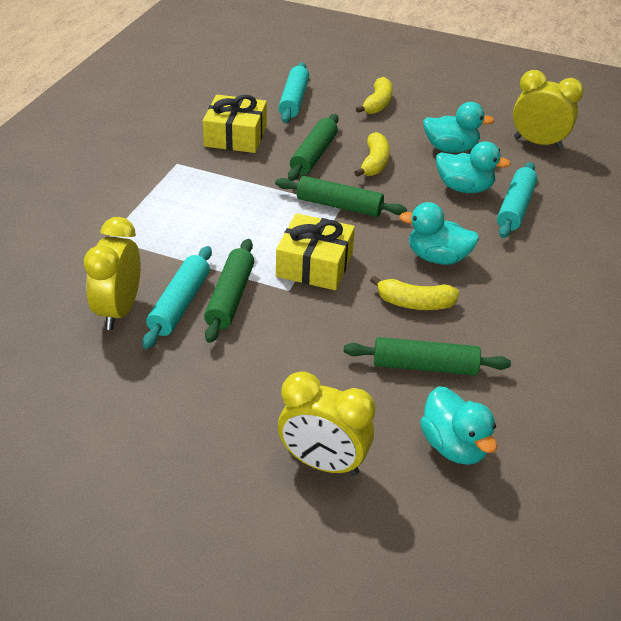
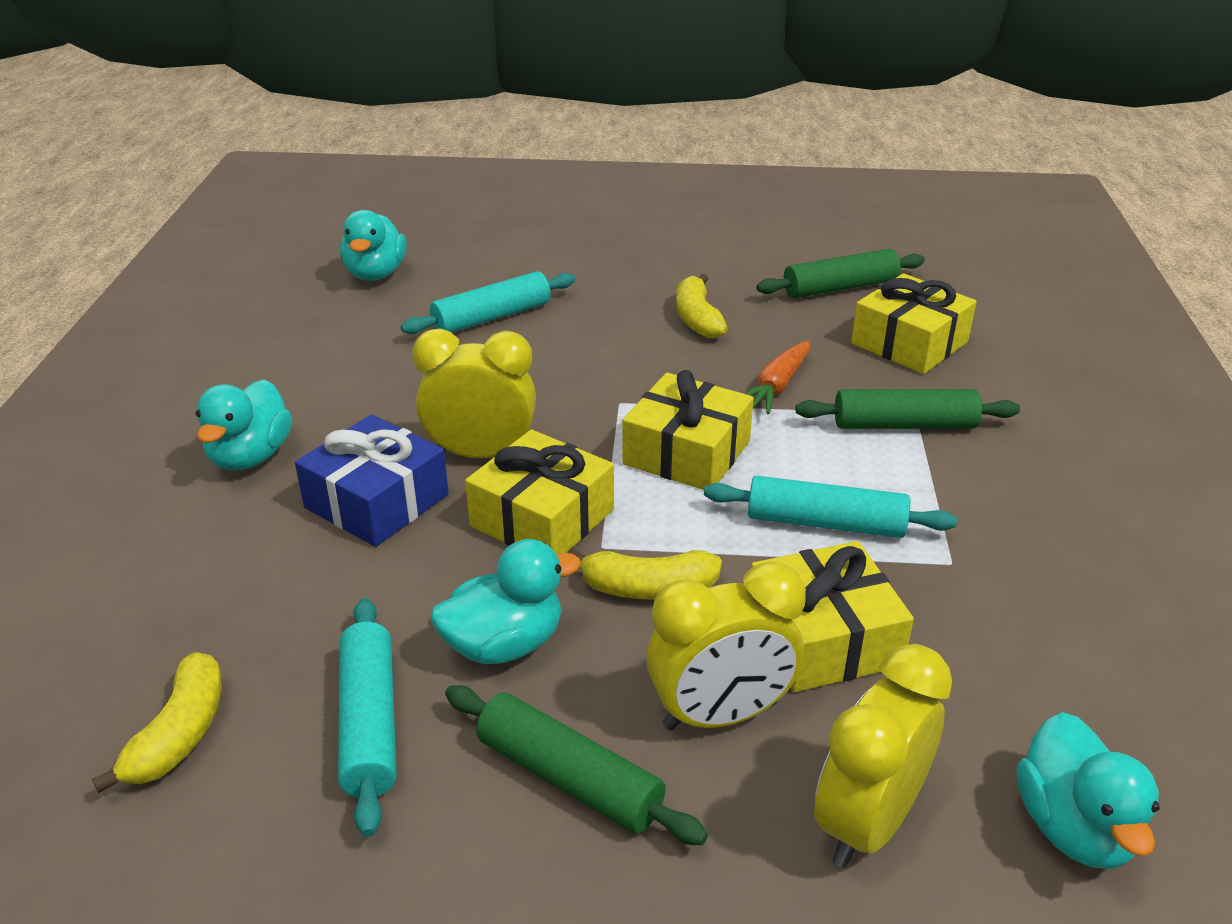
blue gift: none = 0 -> [295,414,449,547] = 1
green rolling pin: [204,239,254,343] [275,176,407,217] [288,114,339,181] [344,337,511,375] = 4 -> [445,685,708,845] [756,249,925,298] [795,389,1020,429] = 3
orange carrot: none = 0 -> [745,340,810,414] = 1
yellow gift: [203,95,267,153] [276,213,355,290] = 2 -> [465,429,614,554] [622,370,754,490] [751,541,914,692] [851,273,977,374] = 4

